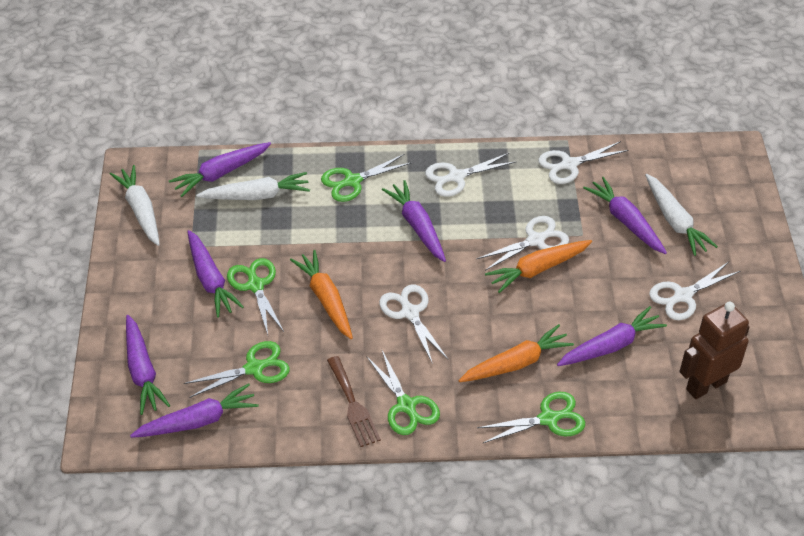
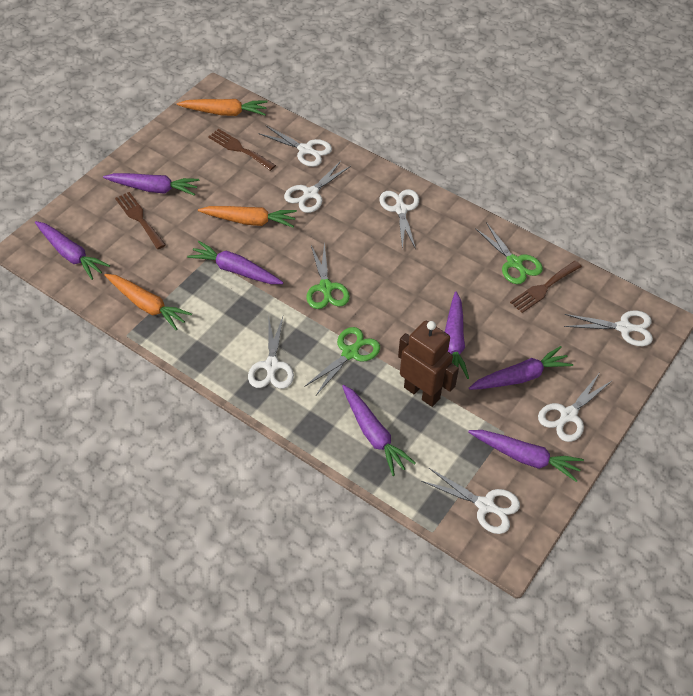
brown fork: [327,356,381,447] = 1 -> [115,192,166,249] [208,129,276,171] [510,261,582,313] = 3
green scissors: [184,341,290,398] [227,258,284,335] [321,154,412,202] [366,350,440,435] [477,392,585,443] = 5 -> [304,327,380,395] [306,243,350,309] [475,222,543,284] = 3
white carrot: [110,165,160,246] [196,172,310,200] [645,174,718,256] = 3 -> none = 0
white scissors: [379,285,448,364] [425,152,517,197] [476,216,569,271] [538,141,629,184] [649,262,740,320] = 5 -> [248,317,294,389] [258,125,332,167] [284,161,351,213] [379,189,419,249] [421,468,520,534] [538,374,613,442] [564,310,653,346] = 7

